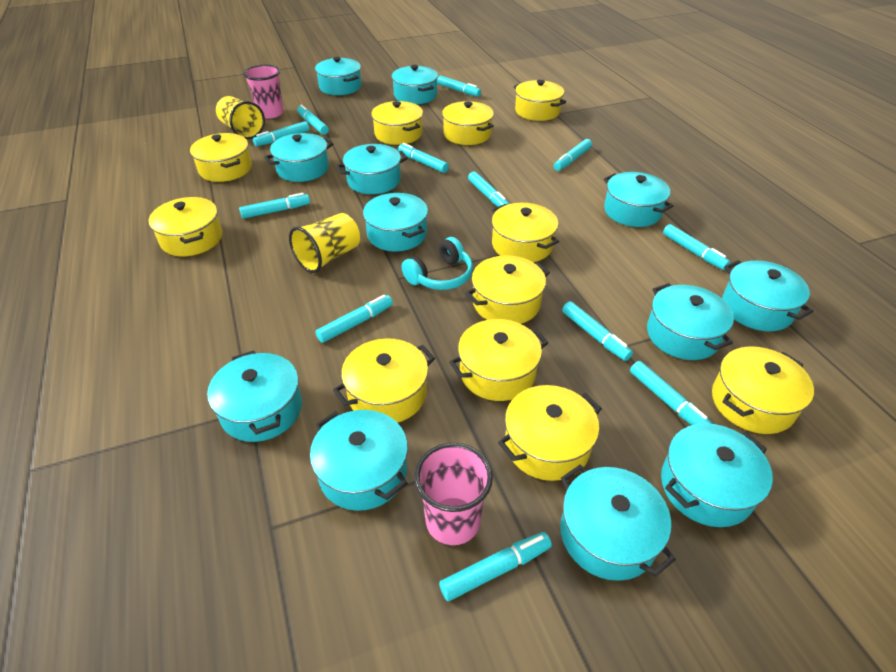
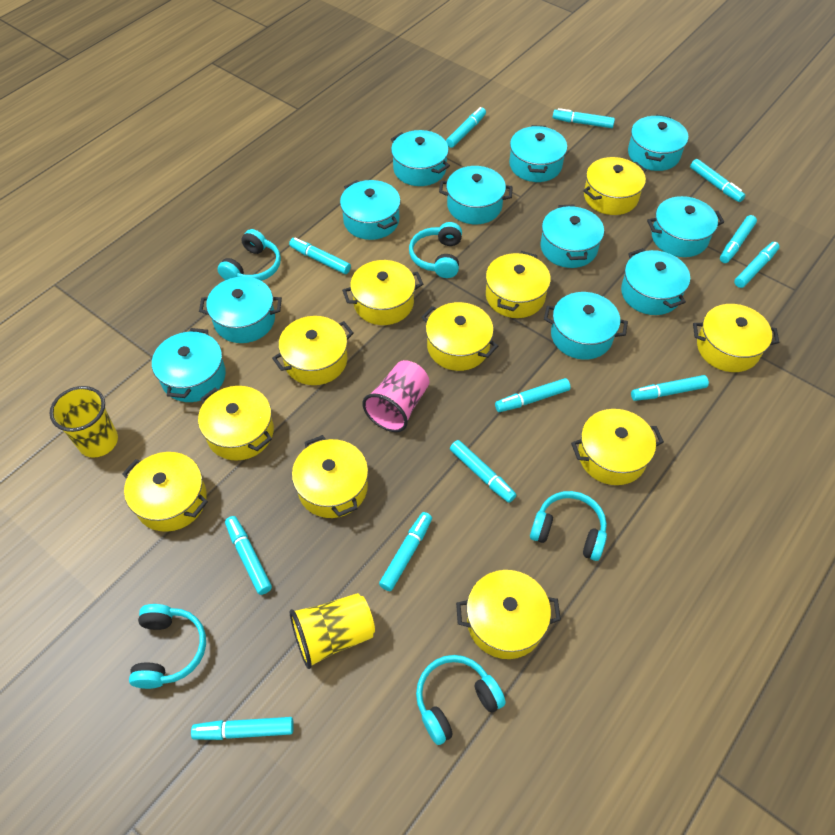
pink cup: [243,65,284,119] [414,443,493,545] = 2 -> [362,360,429,432] = 1
turquoise headphones: [401,237,473,290] = 1 -> [129,604,206,689] [217,229,281,281] [409,222,462,278] [416,655,506,745] [530,491,607,561] = 5
turquoise pot: [207,350,302,442] [264,133,333,182] [310,410,408,511] [315,57,361,95] [336,144,408,194] [363,193,428,252] [392,65,438,104] [560,465,676,581] [604,172,673,227] [647,283,734,360] [661,423,773,527] [722,260,813,331] = 12 -> [152,328,226,402] [199,277,282,343] [340,180,401,240] [391,130,450,186] [439,166,513,224] [509,125,567,182] [540,204,604,268] [544,292,628,360] [621,248,690,315] [628,115,688,171] [647,196,724,257] = 11

